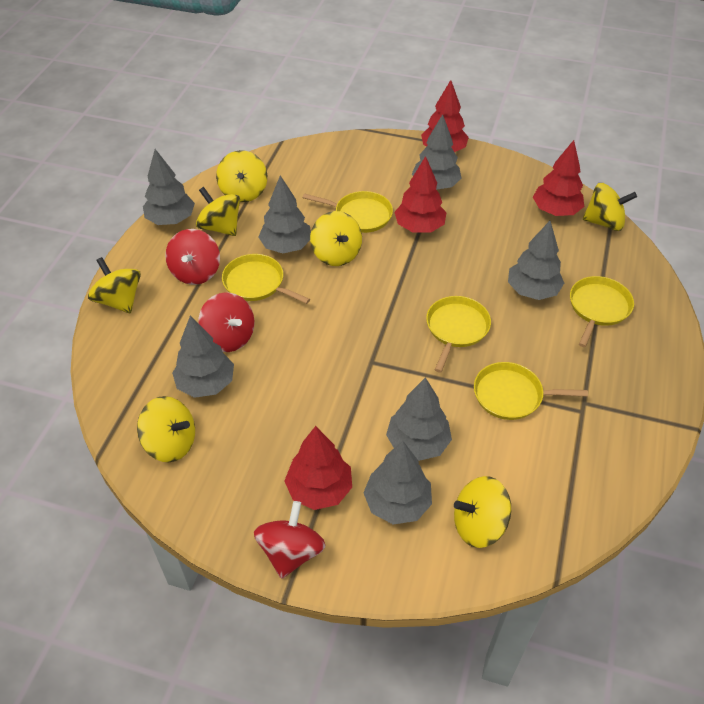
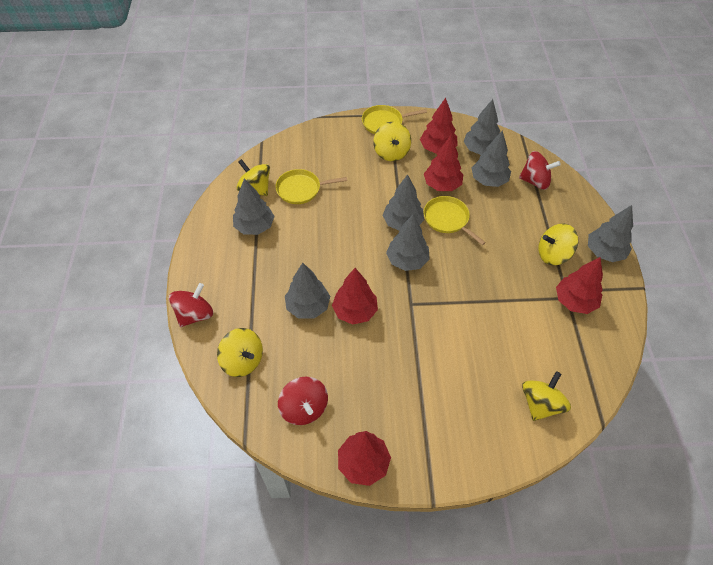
red tree: [285,426,352,510] [394,156,447,233] [421,80,469,152] [533,140,584,216] = 4 -> [332,268,378,325] [338,431,391,486] [420,98,458,154] [424,136,463,191] [556,257,603,314] = 5
yellow pan: [222,254,310,304] [303,191,393,233] [426,296,491,372] [474,362,588,420] [570,276,634,347] = 5 -> [275,169,347,204] [362,105,427,134] [424,196,486,245] = 3
yellow spinning top: [88,257,141,313] [137,396,195,462] [196,187,240,236] [216,150,267,202] [310,211,362,266] [454,476,511,548] [583,183,637,231] = 7 -> [217,328,263,377] [236,159,270,196] [373,122,411,161] [522,371,571,421] [538,223,578,265] = 5

